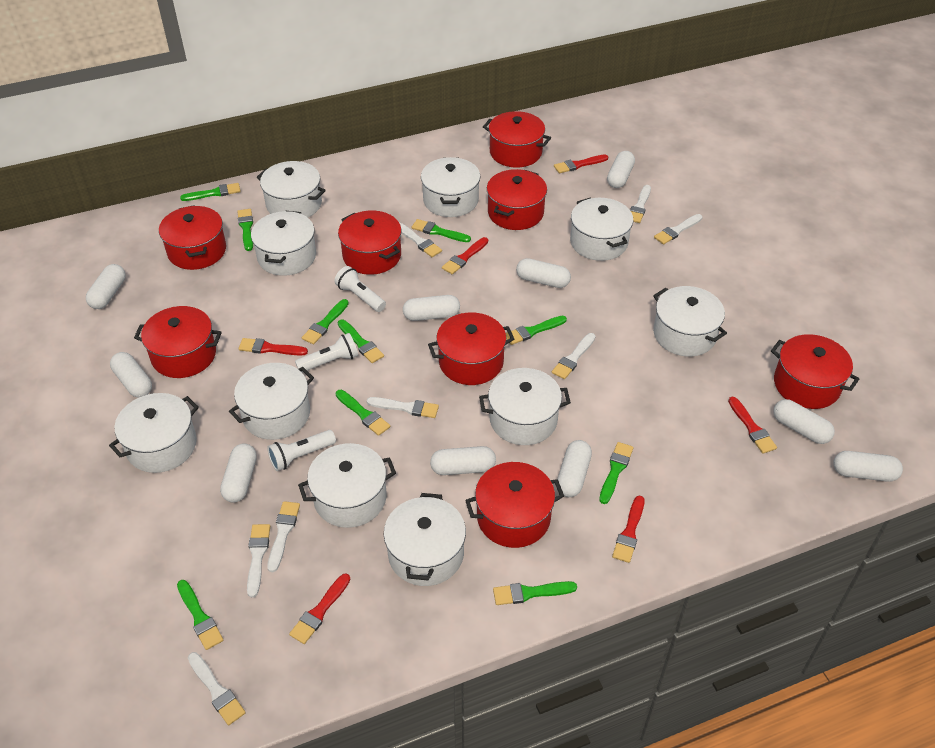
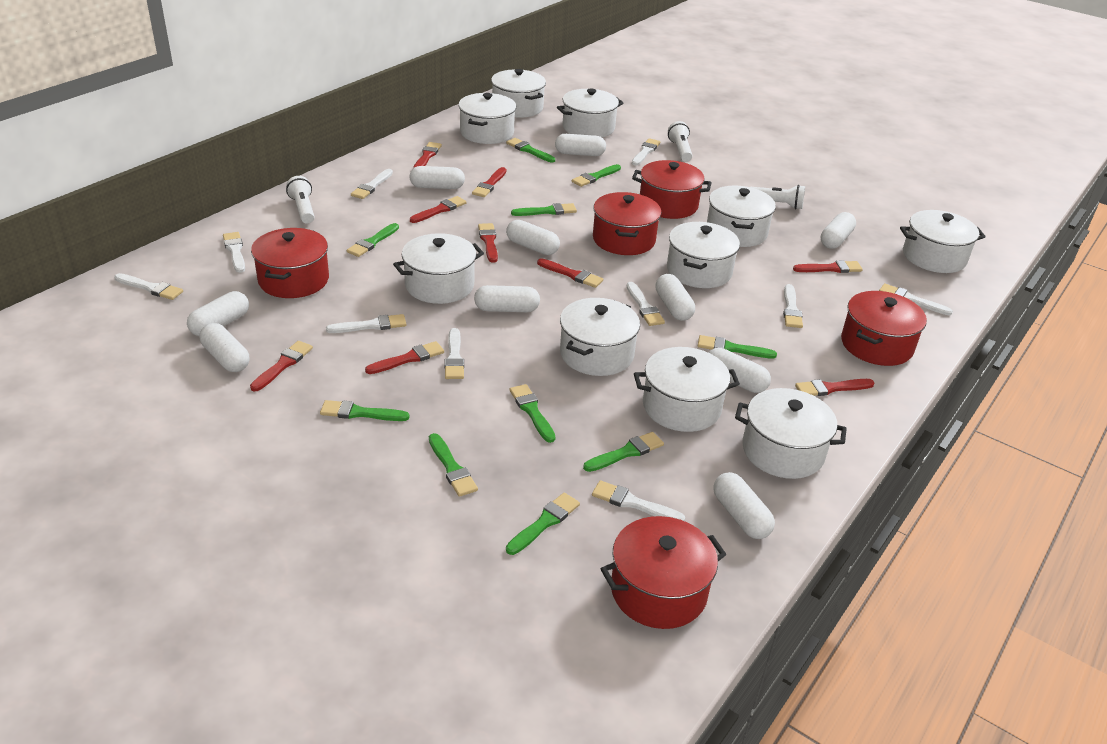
red brush: [239,338,308,356] [289,573,351,644] [442,237,488,274] [554,154,608,173] [612,495,645,563] [728,396,777,453] = 6 -> [250,341,313,391] [365,341,444,374] [410,196,466,223] [413,142,442,168] [472,167,507,197] [478,223,498,263] [537,258,603,288] [793,260,863,273] [795,379,875,396] = 9
red pot: [134,306,222,378] [159,205,226,270] [338,211,402,275] [428,313,514,385] [465,462,564,548] [483,111,551,168] [487,169,547,230] [771,334,860,409] = 8 -> [251,228,329,298] [593,192,661,255] [601,516,727,629] [632,160,711,219] [841,291,927,366] = 5
white brush: [188,652,246,725] [247,524,270,598] [267,501,300,572] [367,397,439,418] [400,223,442,257] [552,333,595,379] [630,185,651,223] [654,214,702,244] = 8 -> [114,273,183,300] [223,232,245,273] [326,314,407,333] [351,169,393,199] [445,328,464,379] [592,480,685,521] [627,282,665,326] [632,138,660,166] [783,284,803,328] [879,283,953,316] = 10

